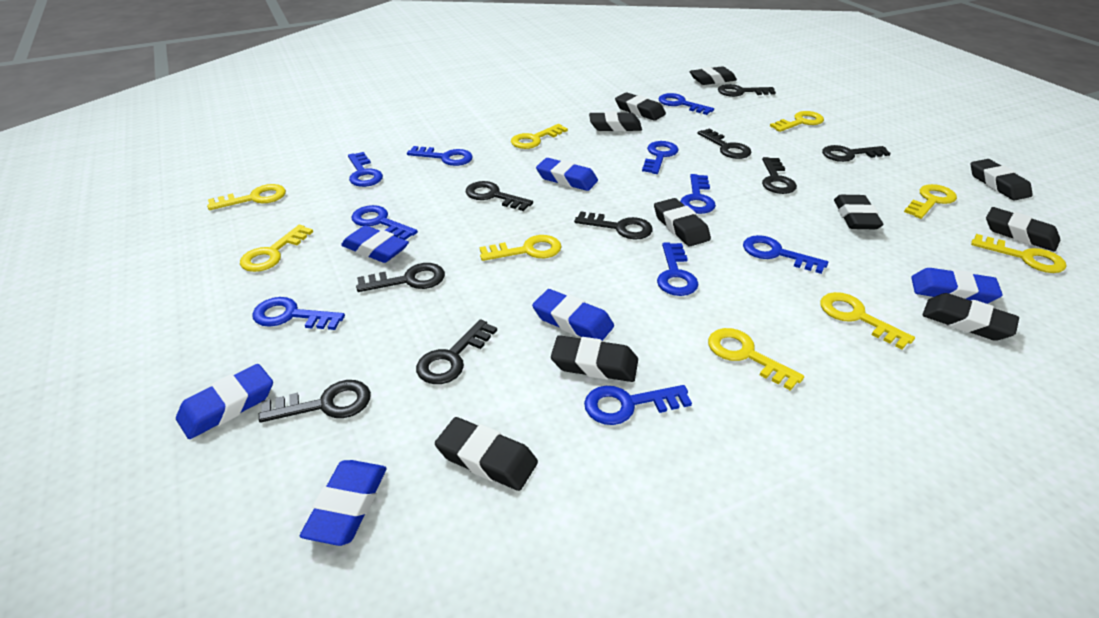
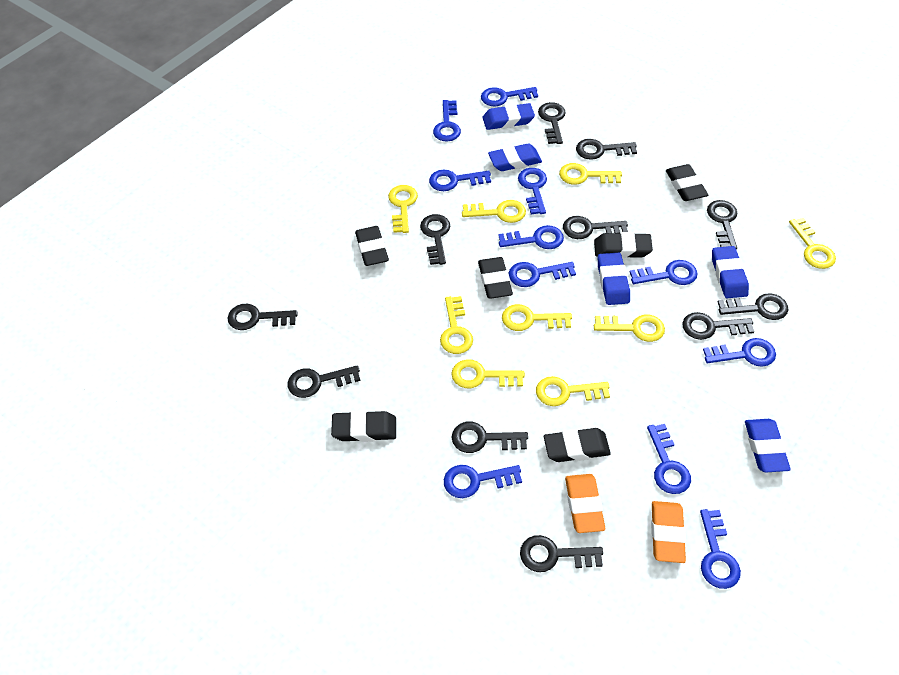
black eraser: [435,417,538,491] [551,335,638,382] [589,111,642,132] [615,92,666,121] [654,198,711,246] [689,66,737,85] [834,195,884,229] [922,293,1019,341] [971,159,1033,200] [986,207,1060,251] = 10 -> [331,410,396,442] [355,226,389,266] [478,257,513,299] [544,428,611,462] [594,232,653,258] [666,164,708,201] = 6
black key: [258,380,371,423] [356,263,445,292] [416,319,497,384] [466,181,533,211] [574,211,653,240] [698,128,752,159] [718,84,776,97] [762,157,797,194] [822,145,891,162] = 9 -> [228,304,298,330] [287,365,360,398] [420,214,450,265] [451,421,528,453] [520,535,603,572] [538,102,566,144] [563,216,628,239] [576,139,637,160] [682,312,754,340] [707,200,737,250] [718,293,788,320] = 11
blue eraser: [176,364,273,439] [300,460,387,546] [341,225,409,263] [532,289,614,341] [536,158,598,191] [911,268,1003,304] = 6 -> [483,103,535,130] [488,144,542,171] [598,253,630,305] [712,246,749,298] [745,419,791,473] = 5
blue key: [252,297,345,330] [348,152,383,187] [351,205,418,240] [407,146,473,166] [584,385,692,425] [642,141,679,174] [657,242,698,296] [658,93,714,115] [680,174,716,214] [743,235,828,274] = 10 -> [429,170,491,191] [433,100,461,142] [444,465,522,498] [481,87,538,107] [498,225,564,249] [508,262,576,287] [518,168,547,214] [630,260,698,285] [647,424,691,494] [700,509,741,589] [703,338,776,367] = 11
orange eraser: none = 0 -> [565,474,605,533] [651,501,686,563] = 2

